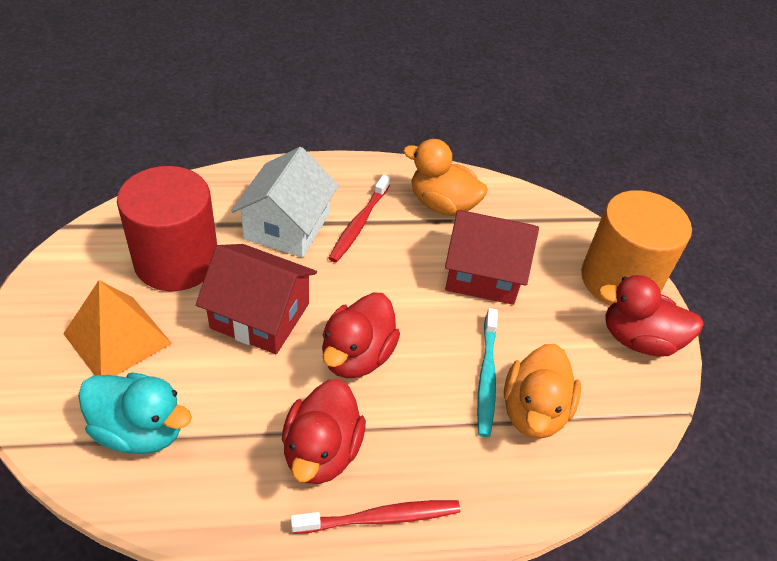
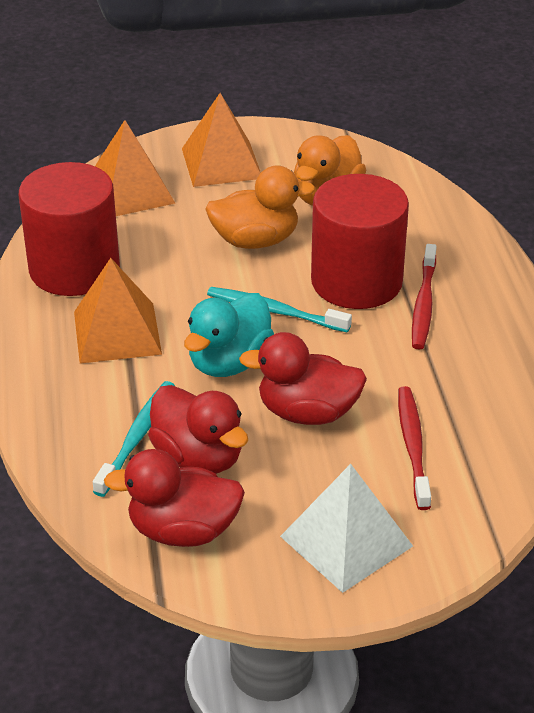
orange cylinder: [581,190,692,306] = 1 -> none = 0
orange pyramid: [63,280,172,376] = 1 -> [74,258,162,364] [95,120,175,216] [182,93,261,187] = 3
red cylinder: [117,166,217,291] = 1 -> [19,162,120,296] [311,174,409,309] = 2
red house: [196,244,317,354] [445,210,539,305] = 2 -> none = 0
turquoise toothbrush: [477,308,498,437] = 1 -> [93,381,175,497] [207,287,352,333] = 2
white house: [231,147,339,258] = 1 -> none = 0
white pyramid: none = 0 -> [280,464,413,593] = 1

